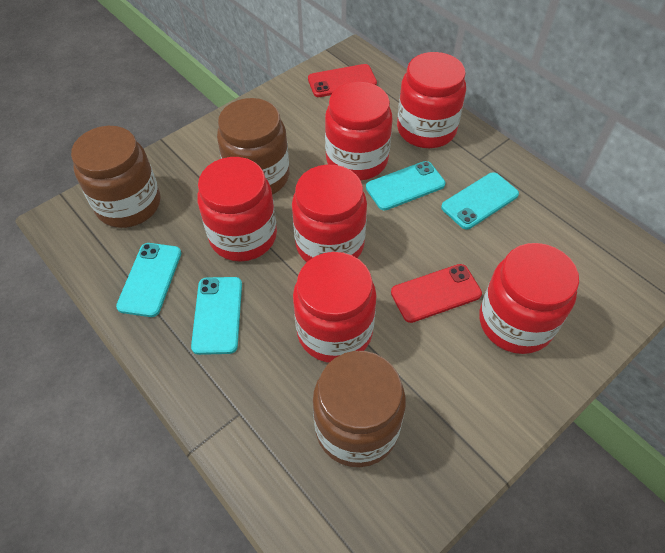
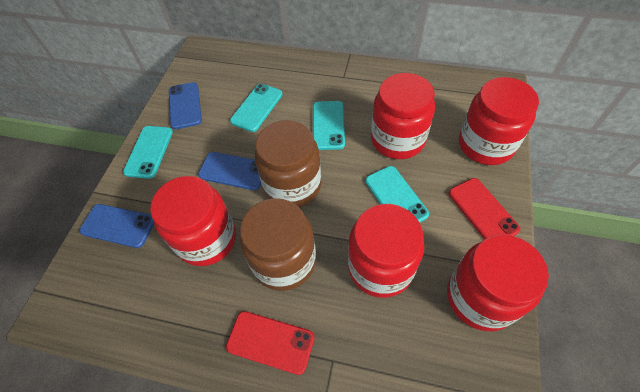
blue phone: none = 0 -> [79,204,154,248] [169,82,202,129] [198,152,261,190] = 3
brown jar: [71,126,160,228] [217,98,289,195] [313,351,406,467] = 3 -> [240,198,316,291] [255,120,321,207] = 2
red jar: [197,157,277,261] [292,165,367,262] [293,252,377,363] [325,82,392,180] [397,52,466,148] [479,243,579,354] = 6 -> [150,176,236,266] [348,204,424,298] [371,73,435,159] [447,235,549,331] [459,77,539,165] = 5

